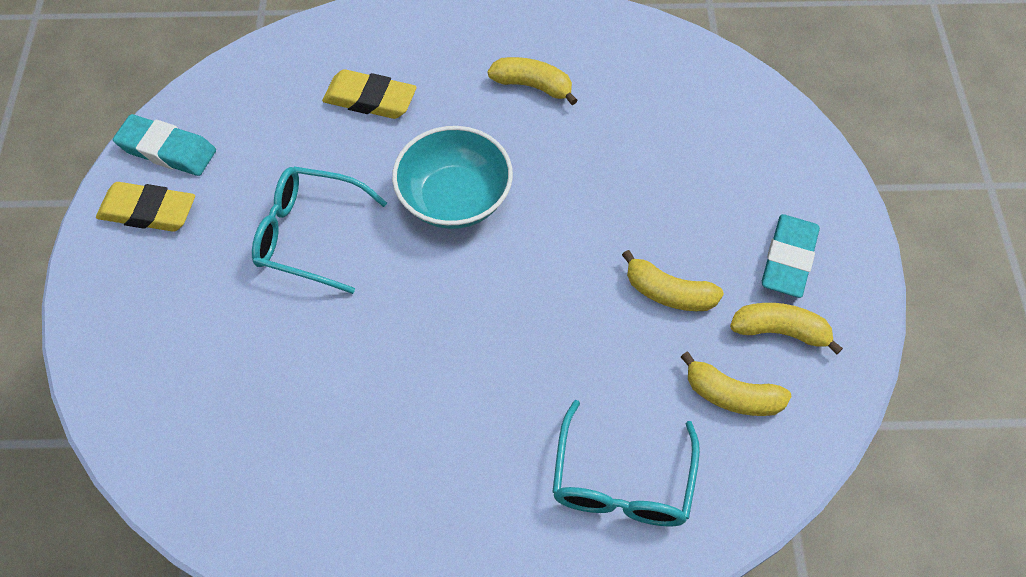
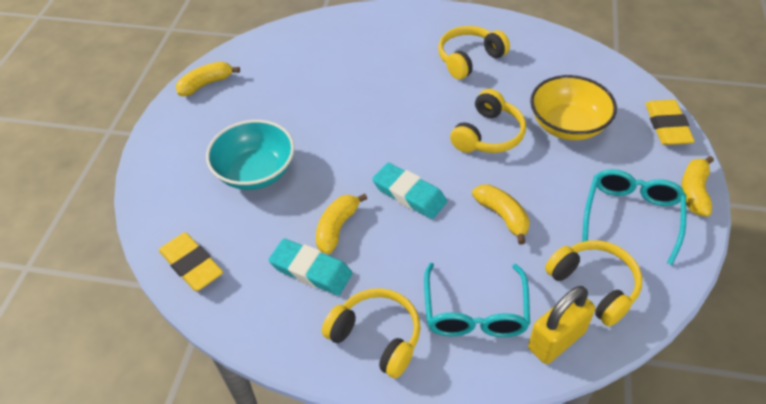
yellow bowl: none = 0 -> [530,75,617,140] = 1
yellow headphones: none = 0 -> [322,288,421,378] [438,26,510,80] [450,89,526,153] [545,240,642,327] = 4
yellow padlock: none = 0 -> [528,286,595,364] = 1

